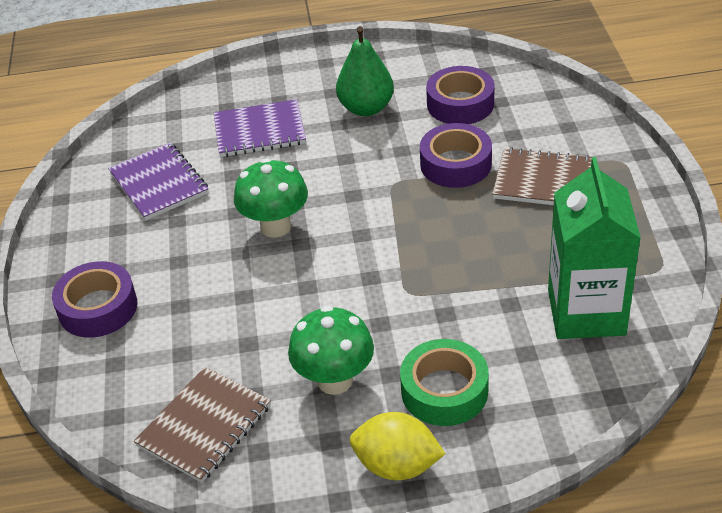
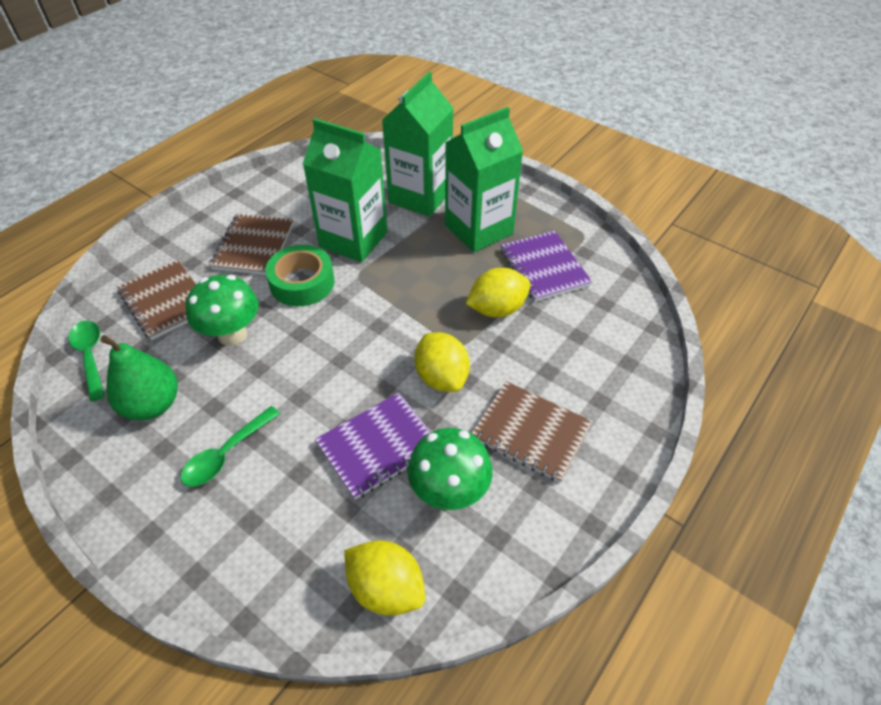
brown notebook: [134,367,271,483] [492,147,592,205] = 2 -> [117,260,196,340] [210,214,294,275] [471,381,593,483] = 3
green carton: [548,157,641,339] = 1 -> [303,118,387,262] [382,72,454,217] [445,107,523,252] = 3
green spoon: none = 0 -> [69,320,105,401] [181,406,280,487] = 2
purple tape: [52,261,137,338] [420,123,492,188] [426,66,495,124] = 3 -> none = 0
yellow lemon: [350,412,445,480] = 1 -> [344,540,426,616] [414,332,470,392] [466,268,531,318] = 3

